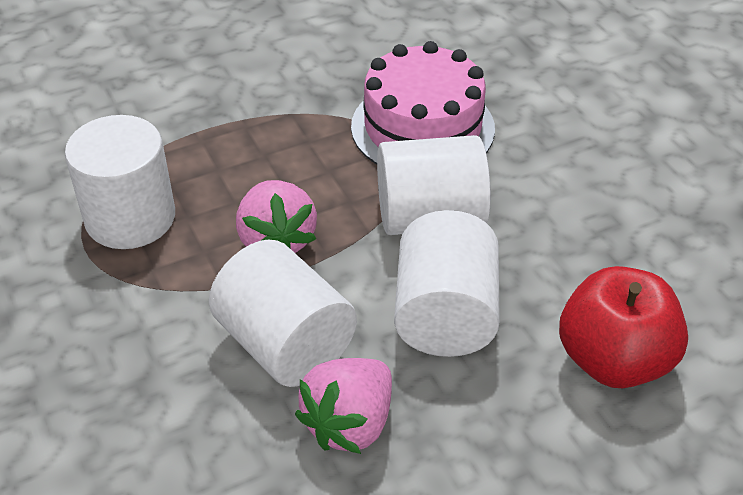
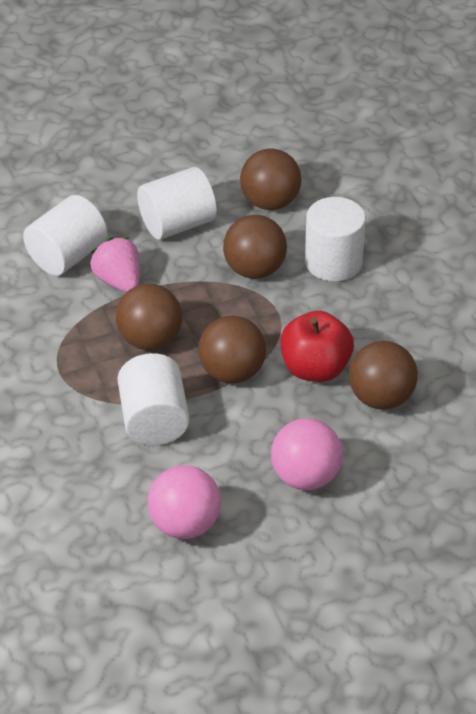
brown ball: none = 0 -> [116,284,182,350] [199,316,266,383] [223,215,287,279] [240,149,301,210] [349,341,418,410] = 5
pink ball: none = 0 -> [148,465,221,539] [271,418,342,490] = 2
pink cake: [351,41,495,165] = 1 -> none = 0
pink strawberry: [236,180,317,253] [295,358,392,454] = 2 -> [90,237,140,292] = 1

